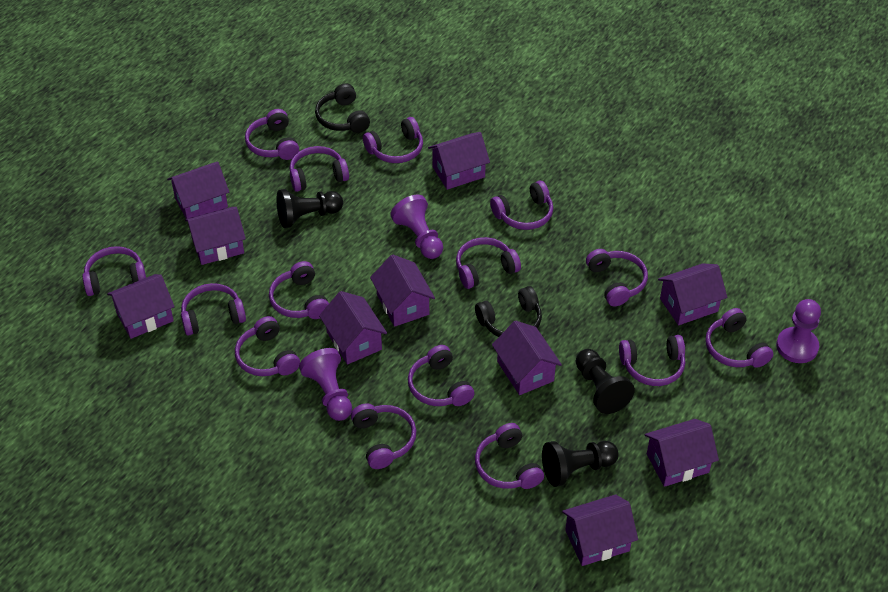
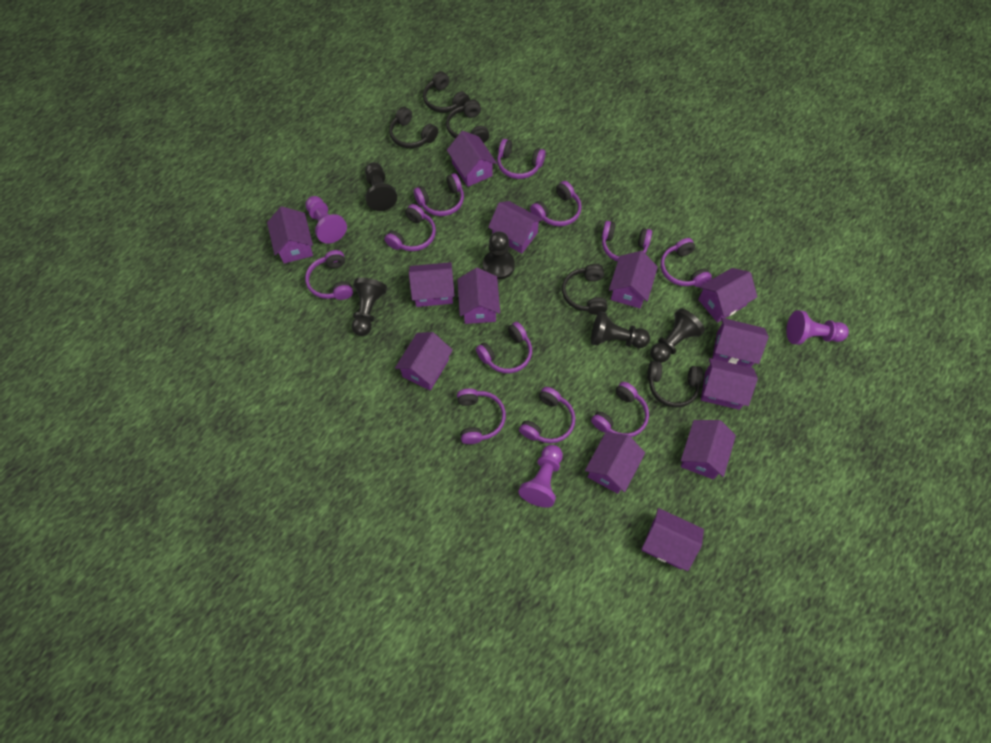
black headphones: [315,83,370,133] [475,286,542,337] = 2 -> [389,107,438,148] [423,71,470,113] [446,99,489,143] [562,264,607,315] [647,361,703,407] = 5
black pawn: [277,189,343,228] [542,441,619,487] [576,349,635,414] = 3 -> [352,278,387,336] [365,162,397,211] [483,231,515,280] [591,311,650,348] [650,308,705,363] = 5
purple headphones: [82,246,146,296] [181,283,246,336] [235,316,300,376] [245,109,299,160] [269,261,329,319] [290,146,349,192] [351,403,416,469] [363,117,423,163] [408,345,474,406] [456,237,521,289] [475,423,544,489] [490,181,553,230] [586,249,648,306] [619,335,685,386] [705,308,773,368] = 15 -> [305,250,353,300] [384,204,436,251] [414,173,464,216] [457,389,506,444] [476,322,532,373] [497,139,546,179] [519,387,575,443] [530,181,582,226] [591,382,649,437] [602,221,652,261] [660,238,712,287] = 11
purple house: [107,274,175,339] [167,162,229,219] [185,207,246,265] [319,291,387,364] [370,254,435,327] [428,132,490,190] [492,321,562,395] [562,494,638,566] [644,419,719,487] [658,263,727,325] = 10 -> [267,206,313,263] [395,332,453,390] [409,262,455,307] [447,131,497,187] [457,268,500,324] [488,201,543,254] [585,432,645,494] [609,251,658,308] [642,508,704,571] [681,420,736,479] [698,268,757,323] [701,358,758,410] [712,318,769,367] = 13

